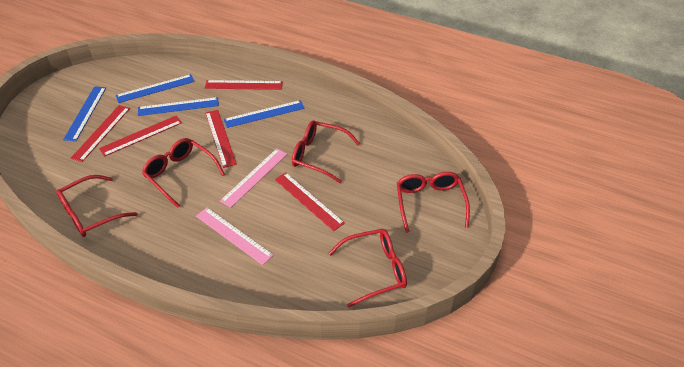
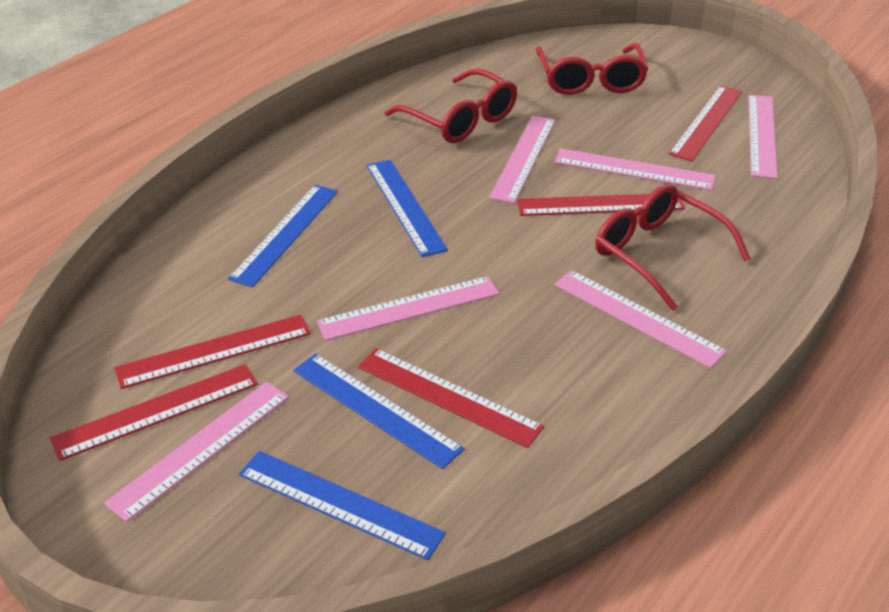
pink ruler: [196,208,273,265] [220,148,287,208] = 2 -> [104,382,289,522] [316,276,500,341] [489,116,555,203] [554,148,716,190] [554,270,727,368] [748,95,778,179] = 6
red glasses: [56,175,138,237] [142,138,225,208] [292,120,360,183] [328,229,407,307] [397,172,470,233] = 5 -> [385,69,517,143] [536,43,648,95] [595,184,751,311] = 3

